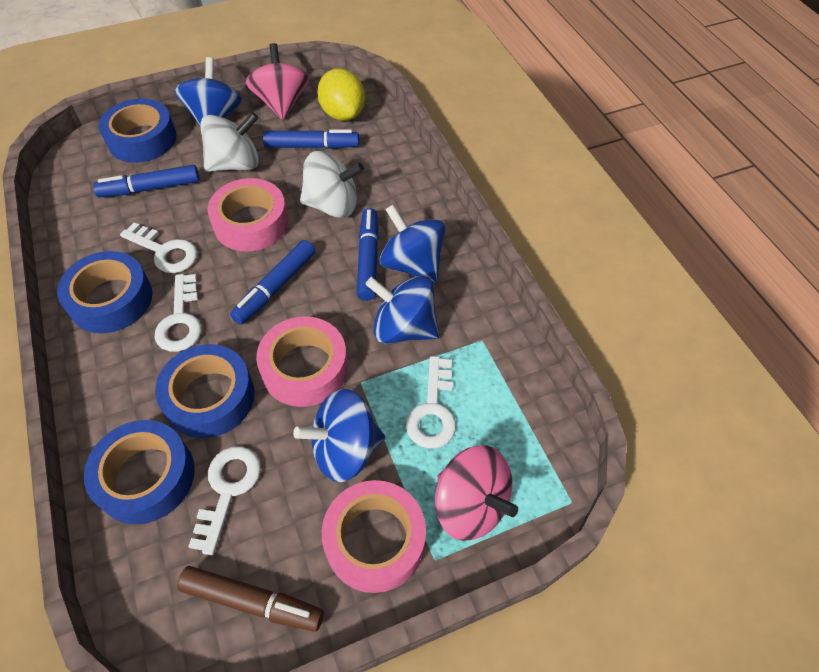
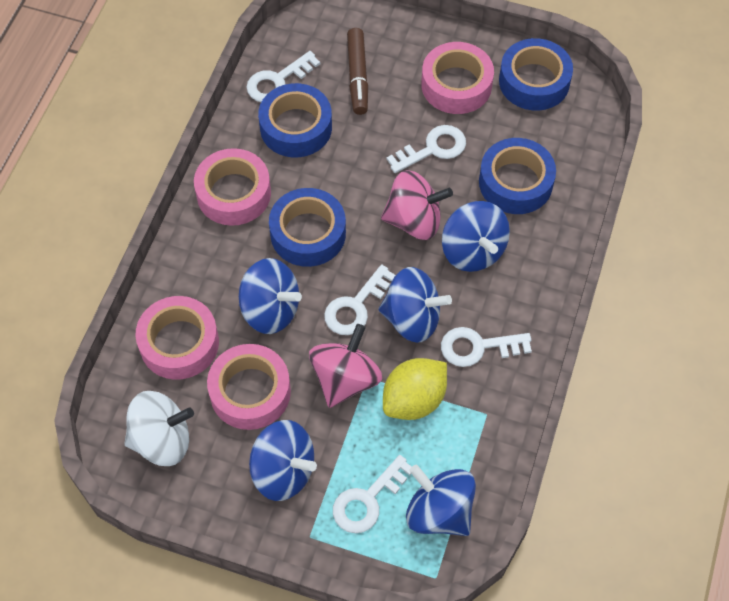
blue marker: [93,165,199,197] [230,240,315,325] [263,129,359,149] [357,208,379,301] = 4 -> none = 0
blue spinning top: [175,57,242,126] [293,389,385,482] [365,275,439,344] [379,205,446,283] = 4 -> [239,258,302,334] [249,420,317,501] [378,267,452,343] [406,464,476,536] [442,201,510,272] = 5
pink tape: [208,178,288,252] [256,316,348,407] [322,480,426,593] = 3 -> [136,296,219,380] [194,148,271,226] [207,344,291,430] [421,42,494,114] = 4
white key: [120,222,197,273] [155,274,201,352] [188,446,261,555] [406,356,456,449] = 4 -> [246,51,320,102] [324,264,395,335] [333,455,411,533] [387,125,466,173] [441,327,532,367] = 5
white spinning top: [200,112,259,172] [300,151,364,218] = 2 -> [124,391,194,466] = 1

